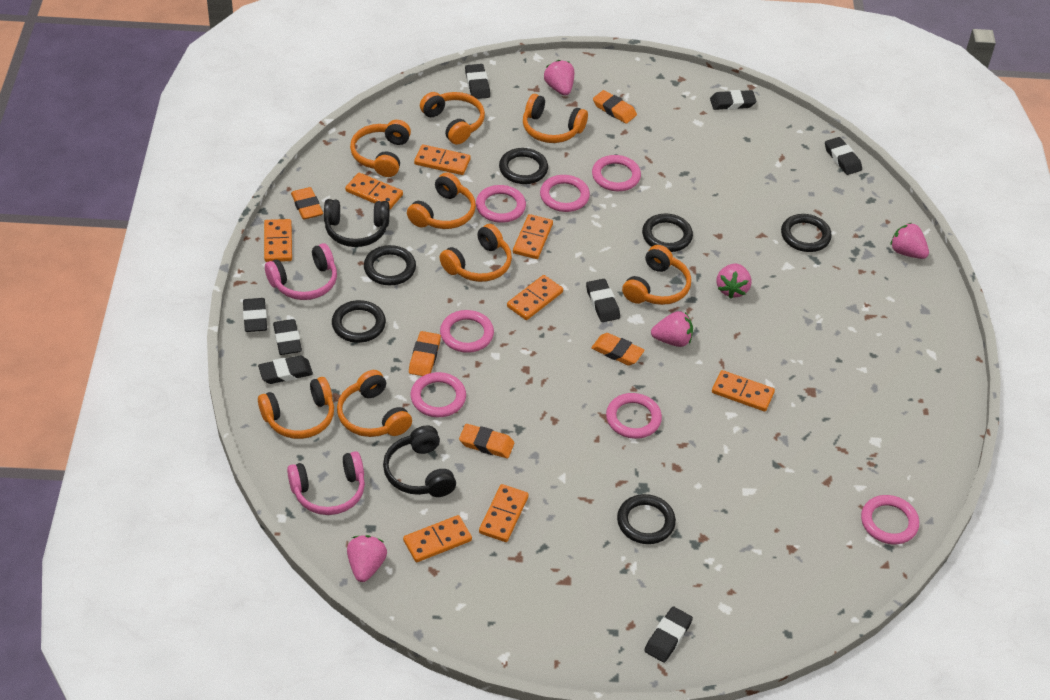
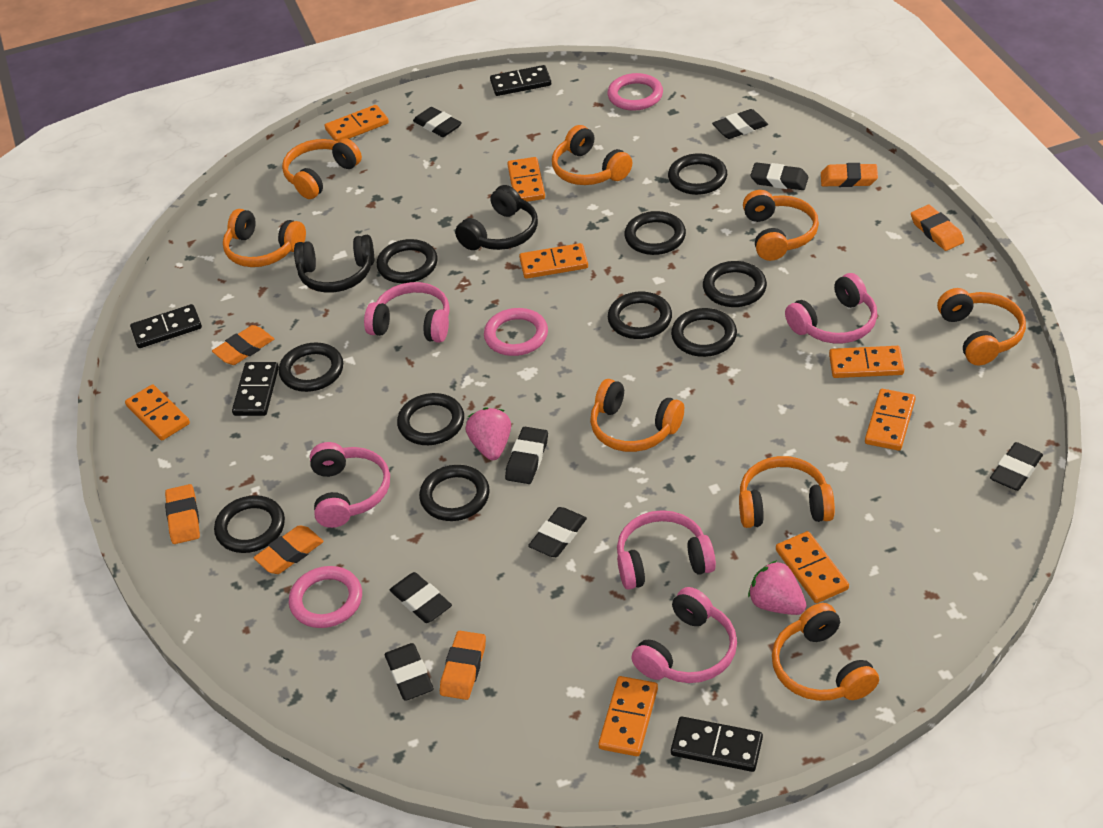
black domino: none = 0 -> [130,304,202,348] [232,362,279,416] [490,65,551,96] [671,717,763,772] = 4
black ring: [332,300,386,343] [364,245,416,285] [499,148,548,184] [617,494,676,544] [642,214,693,252] [781,214,832,252] = 6 -> [214,495,285,553] [279,342,343,392] [377,239,438,283] [397,393,464,445] [419,465,490,521] [608,292,672,339] [624,211,686,255] [668,153,727,195] [671,308,737,357] [703,261,767,307] = 10
orange eraser: [291,187,323,220] [409,331,441,376] [459,424,514,458] [591,333,645,366] [593,90,637,124] = 5 -> [165,484,200,544] [212,325,274,365] [254,525,324,574] [440,631,486,700] [821,163,878,187] [911,205,964,251] = 6
pink headphones: [265,243,337,300] [287,451,365,515] = 2 -> [310,442,390,528] [364,282,450,343] [617,510,716,590] [631,587,737,683] [785,273,877,343] = 5
pink ring: [411,372,466,417] [440,310,494,353] [476,185,526,223] [540,175,590,212] [592,155,641,191] [606,393,662,439] [861,495,919,544] = 7 -> [289,566,362,628] [484,308,548,356] [607,73,663,111] = 3
pink strawberry: [347,535,387,582] [544,60,574,96] [651,311,693,347] [717,264,751,299] [890,223,929,259] = 5 -> [465,408,511,460] [748,560,806,615] = 2

